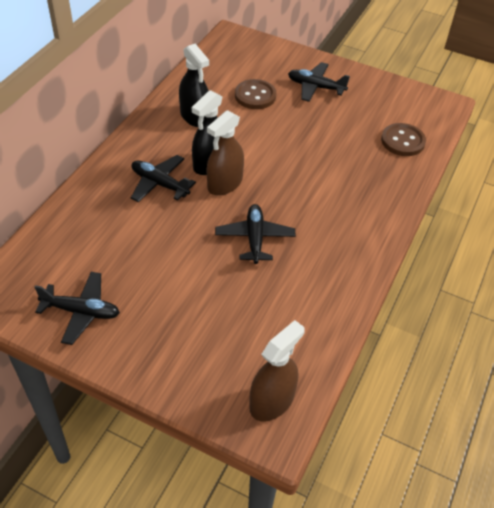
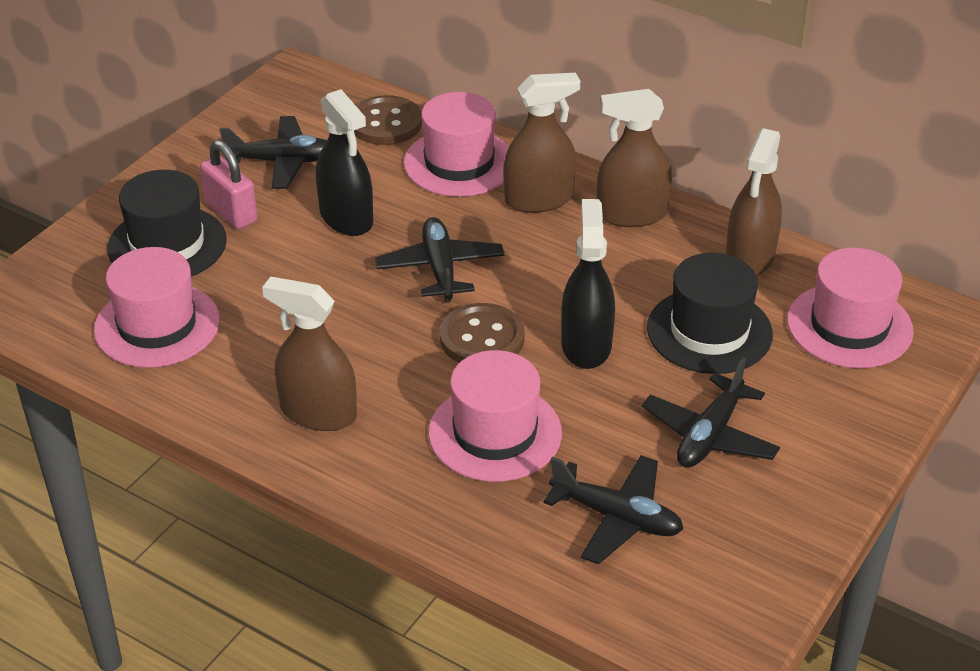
black hat: none = 0 -> [107,170,227,276] [647,253,773,374] = 2
brown spray bottle: [207,110,244,196] [250,320,305,421] = 2 -> [262,277,357,431] [503,73,580,213] [597,89,672,227] [726,128,782,276] = 4
pink hat: none = 0 -> [94,247,220,368] [404,92,509,197] [428,350,562,482] [787,248,914,368] = 4
pink padlock: none = 0 -> [200,140,257,229] = 1

